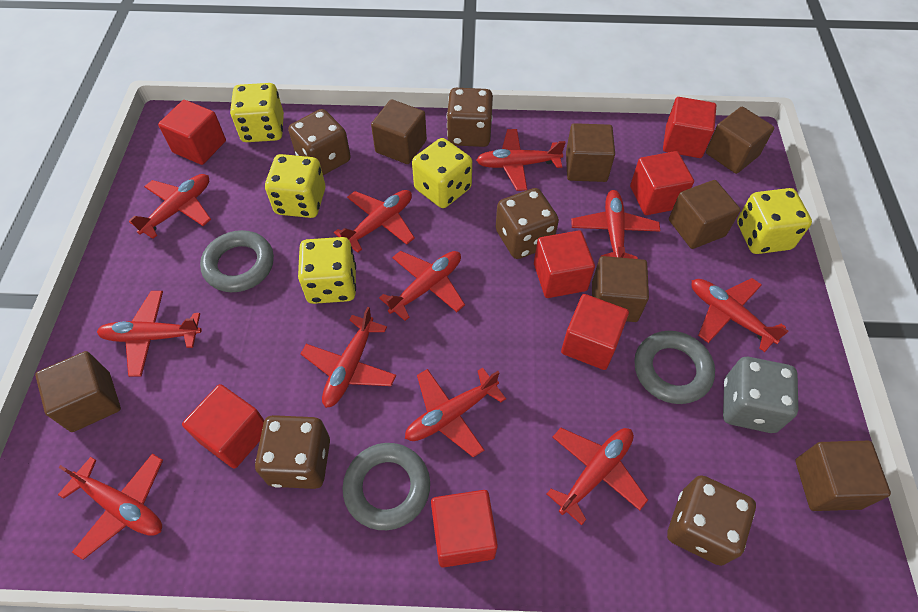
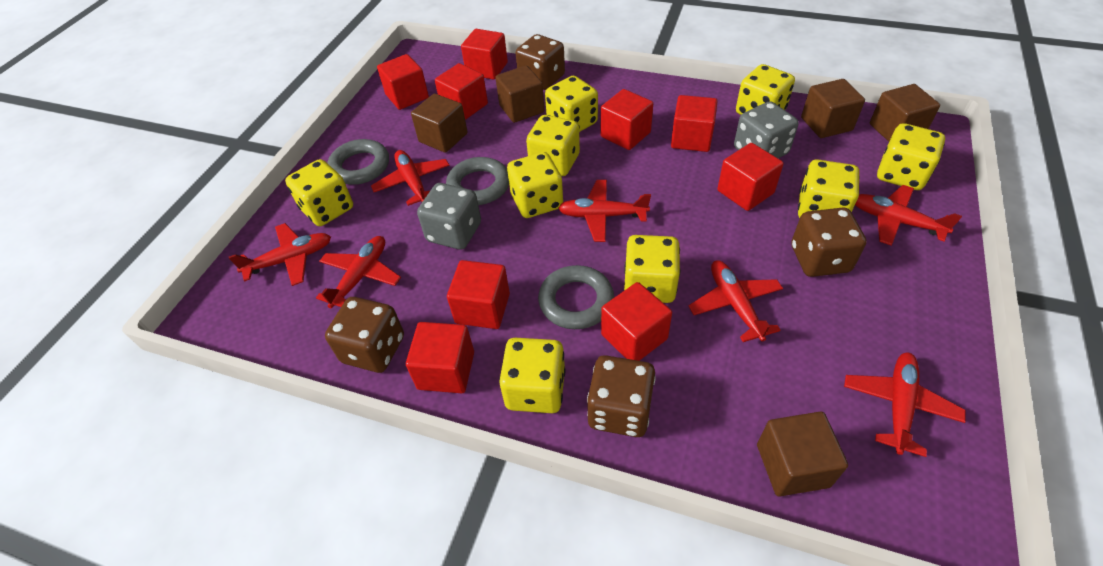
brown cube: [35,351,121,432] [371,99,427,164] [566,123,615,182] [592,256,649,322] [669,180,741,249] [706,107,774,174] [795,441,891,511] = 7 -> [411,94,468,153] [495,65,544,123] [757,411,848,496] [801,79,865,138] [870,84,940,142] = 5
brown dice: [255,415,330,489] [288,109,351,175] [447,88,493,147] [496,188,559,259] [667,475,756,566] = 5 -> [325,297,404,373] [515,34,565,90] [587,355,656,437] [791,207,867,277] = 4
grey dice: [723,357,798,433] = 1 -> [417,183,481,250] [734,101,799,158] = 2
red cube: [158,100,226,165] [182,384,264,469] [431,490,498,567] [534,230,595,298] [561,294,629,370] [630,151,694,215] [663,97,716,158] = 7 -> [377,54,429,110] [406,322,474,393] [435,63,488,120] [447,260,510,329] [461,29,508,80] [601,89,653,150] [601,282,672,361] [671,95,718,152] [717,143,783,211] = 9
red plane: [58,454,163,560] [97,291,202,377] [129,174,211,239] [301,307,396,408] [334,190,415,253] [379,251,465,321] [405,368,506,458] [476,129,566,191] [547,428,648,525] [571,190,660,259] [691,278,789,352] = 11 -> [229,223,331,286] [316,236,401,308] [371,150,450,206] [558,180,651,242] [689,260,783,342] [844,352,966,457] [855,185,962,246] = 7
yellow dice: [230,83,284,142] [265,154,325,218] [298,237,356,304] [412,138,472,208] [737,188,812,254] = 5 -> [285,159,353,226] [499,338,565,413] [507,152,563,218] [526,115,580,176] [545,76,598,132] [624,235,680,303] [736,64,795,115] [798,159,860,218] [877,123,945,190] = 9

